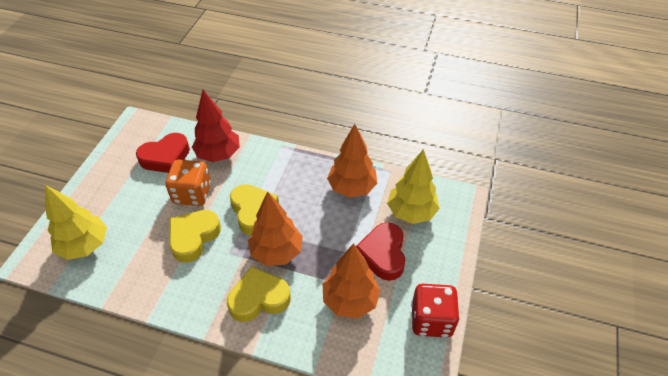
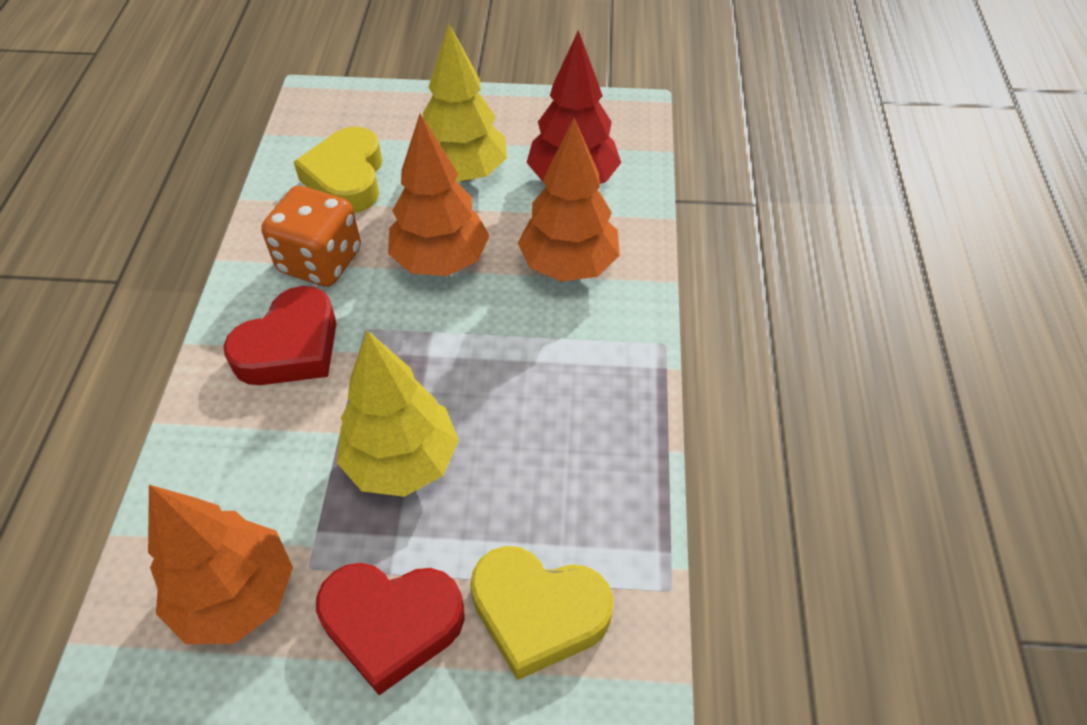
red dice: [411,284,460,338] = 1 -> none = 0
yellow heart: [169,210,221,263] [227,266,291,322] [230,184,279,235] = 3 -> [294,126,382,213] [470,546,613,680] = 2

